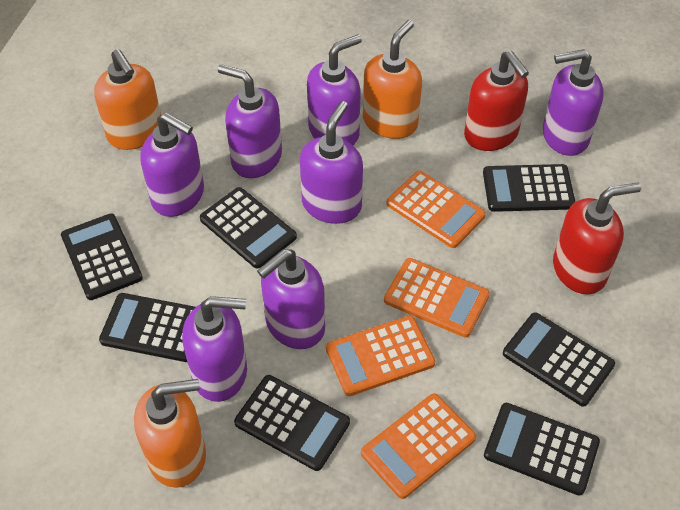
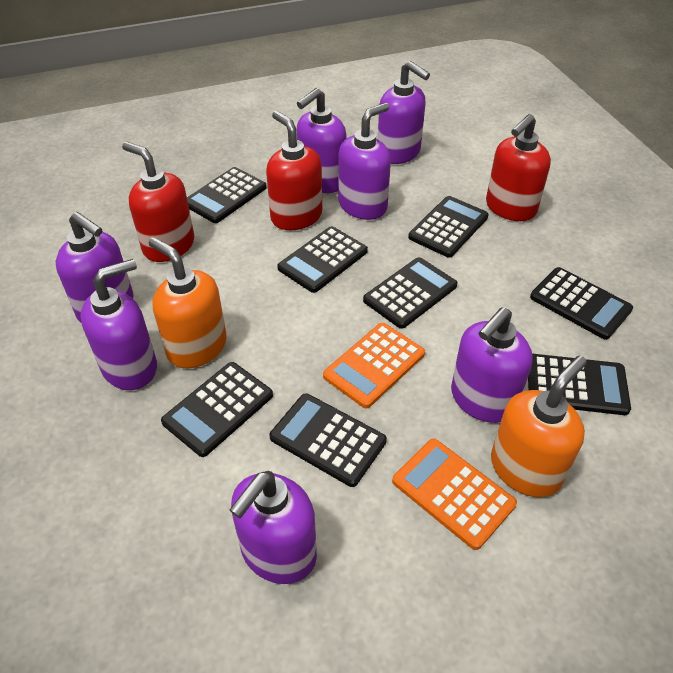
black calculator: [61,213,143,300] [99,293,195,362] [200,187,297,269] [234,375,350,471] [483,164,575,212] [484,403,600,496] [503,312,615,407] = 7 -> [161,362,273,457] [187,167,267,223] [269,393,387,487] [277,226,368,293] [363,257,458,329] [408,196,489,258] [528,354,631,415] [530,267,633,340] = 8
orange calculator: [326,316,436,396] [361,393,476,499] [384,258,490,337] [387,171,486,248] = 4 -> [323,323,425,409] [392,439,517,550] = 2
orange soap dispenser: [94,49,161,150] [134,379,206,488] [363,20,422,139] = 3 -> [149,237,227,368] [491,356,587,497] = 2
red soap dispenser: [464,51,529,151] [553,182,641,294] = 2 -> [122,142,194,262] [266,111,322,230] [486,114,551,221] = 3

